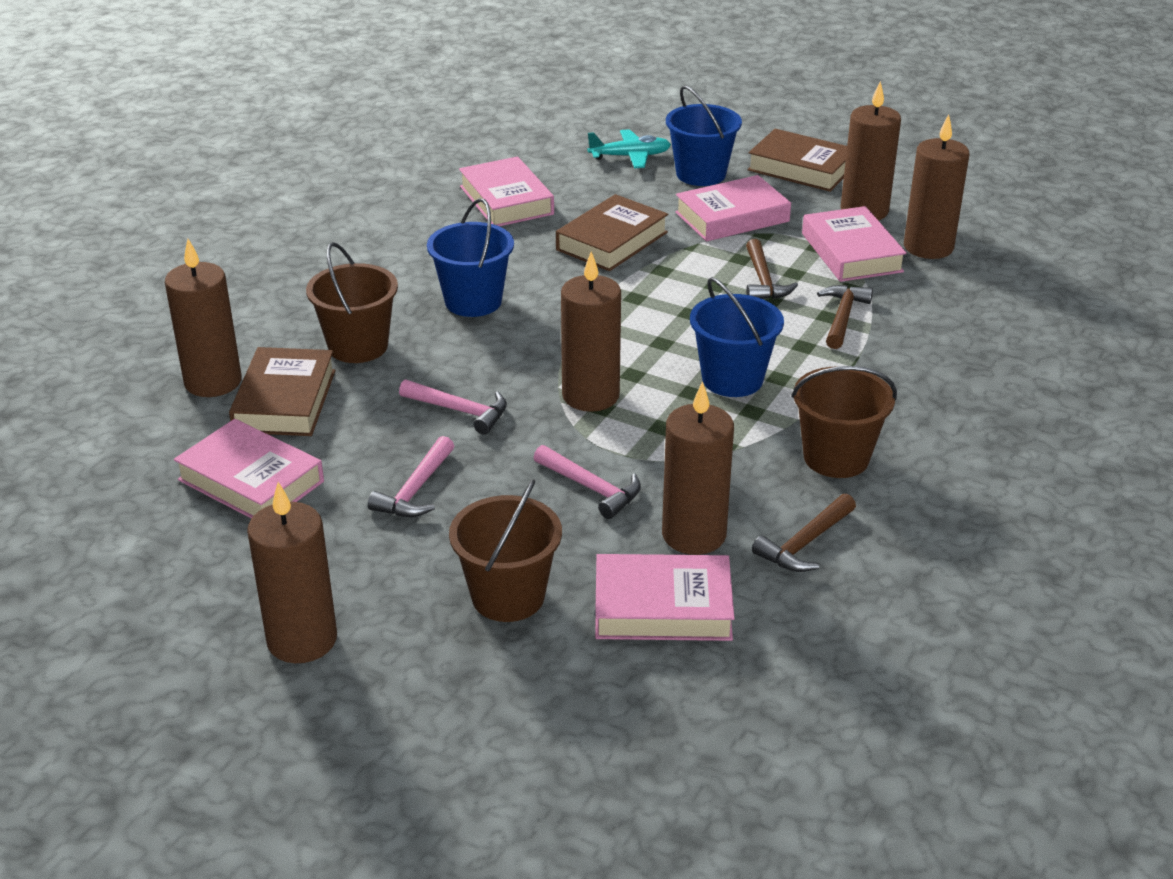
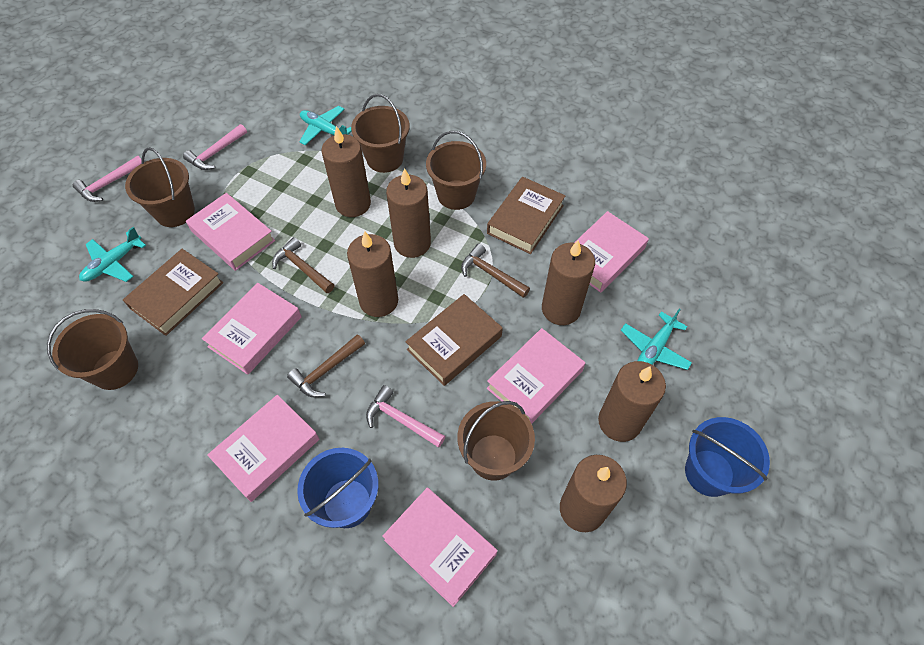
blue bucket: [427,198,514,317] [666,85,742,186] [690,277,784,397] = 3 -> [297,448,379,528] [685,417,770,497] = 2
brown bucket: [306,242,398,363] [449,479,562,622] [791,366,897,478] = 3 -> [47,309,138,390] [125,147,195,227] [351,94,410,173] [426,131,486,210] [457,401,535,481] = 5
pink book: [174,419,324,519] [459,156,554,226] [595,554,735,641] [675,175,791,242] [802,206,907,282] = 5 -> [186,193,275,271] [202,283,302,375] [207,395,319,502] [382,488,497,607] [487,328,585,424] [574,211,649,293] = 6
turquoise plane: [588,129,671,168] = 1 -> [79,227,146,282] [299,106,352,145] [621,309,692,370] = 3

